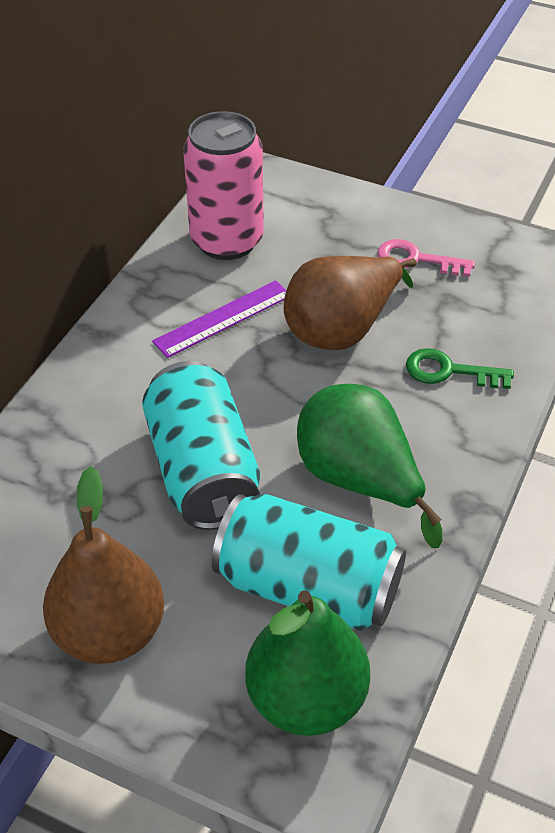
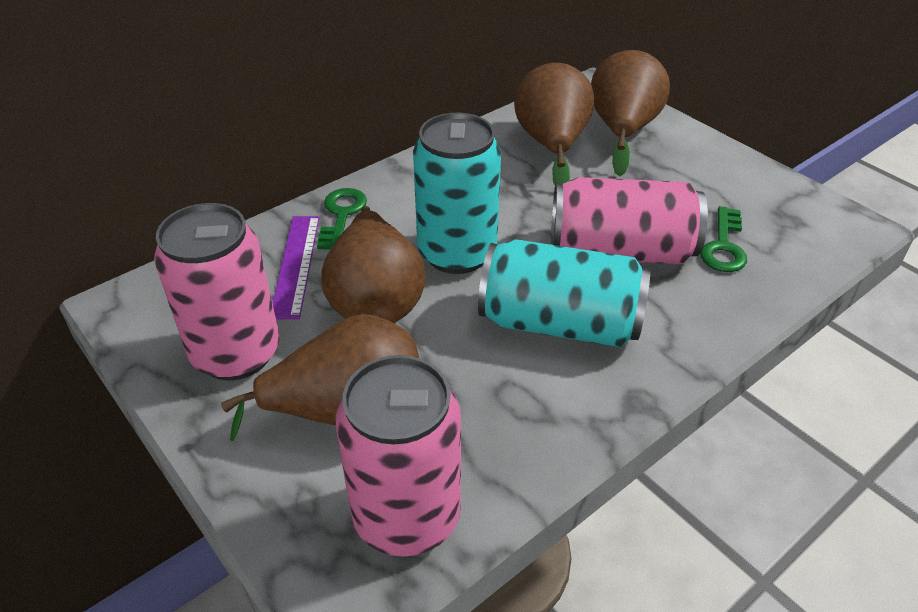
brown pear: [43,466,164,664] [284,256,416,350] = 2 -> [221,314,419,441] [321,206,426,323] [514,63,594,185] [591,50,670,177] = 4
green key: [406,348,514,389] = 1 -> [317,188,367,250] [700,206,747,272] = 2
green pear: [245,590,370,736] [297,384,442,548] = 2 -> none = 0
pink can: [183,111,264,260] = 1 -> [154,203,279,380] [336,355,461,557] [551,177,708,264] = 3
pink key: [378,239,475,277] = 1 -> none = 0

